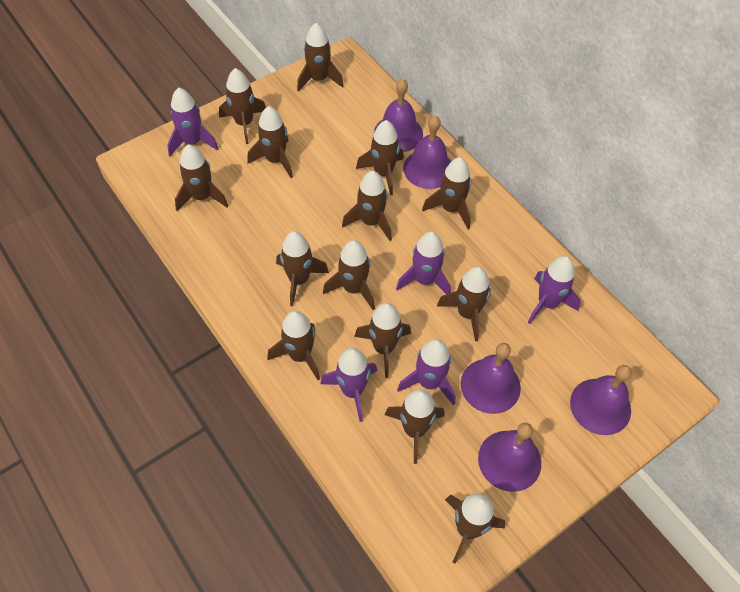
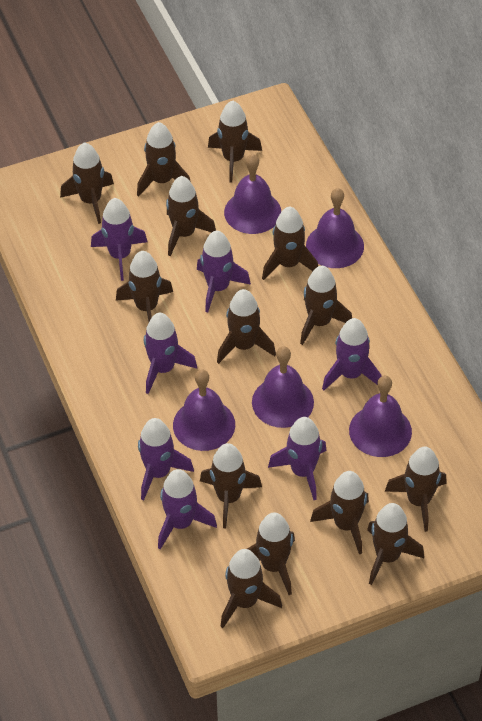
purple rocket: [167,88,218,156] [320,348,377,422] [396,231,451,294] [397,339,455,405] [527,256,581,324] = 5 -> [91,198,148,281] [138,418,194,501] [144,313,197,394] [158,469,217,549] [197,230,251,312] [268,417,327,500] [322,318,381,390] = 7

